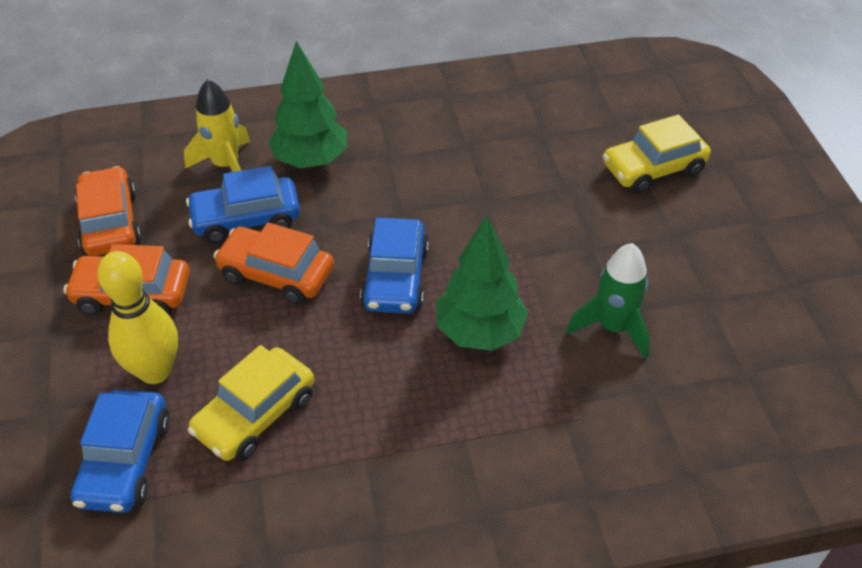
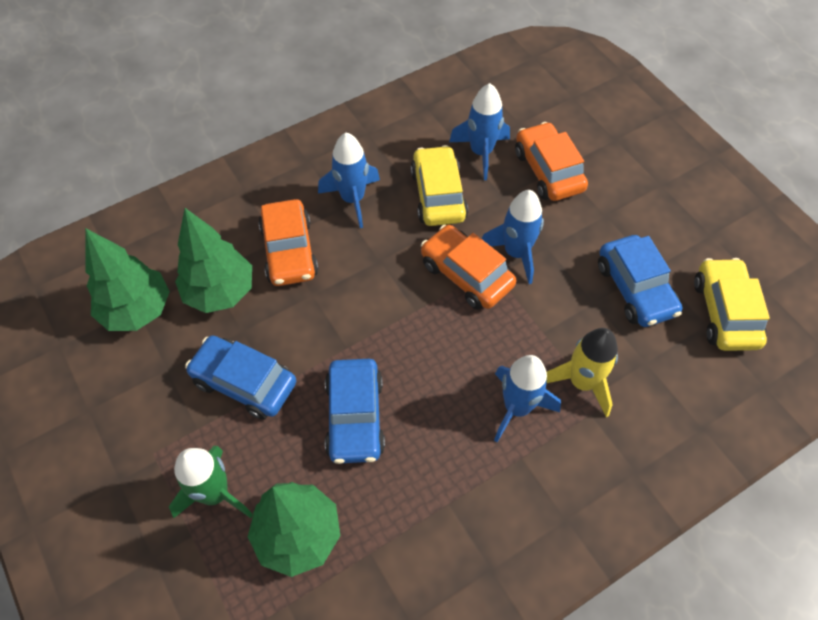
blue rocket: none = 0 -> [318,133,380,228] [449,83,510,180] [482,190,544,284] [494,355,561,442] = 4
green tree: [268,41,347,168] [436,215,528,351] = 2 -> [85,228,170,331] [175,208,252,313] [248,482,340,577] = 3
yellow bowling pin: [97,251,178,384] = 1 -> none = 0

